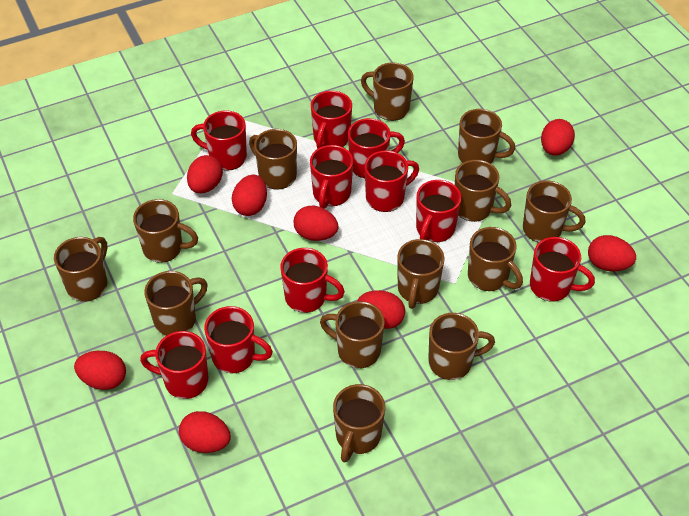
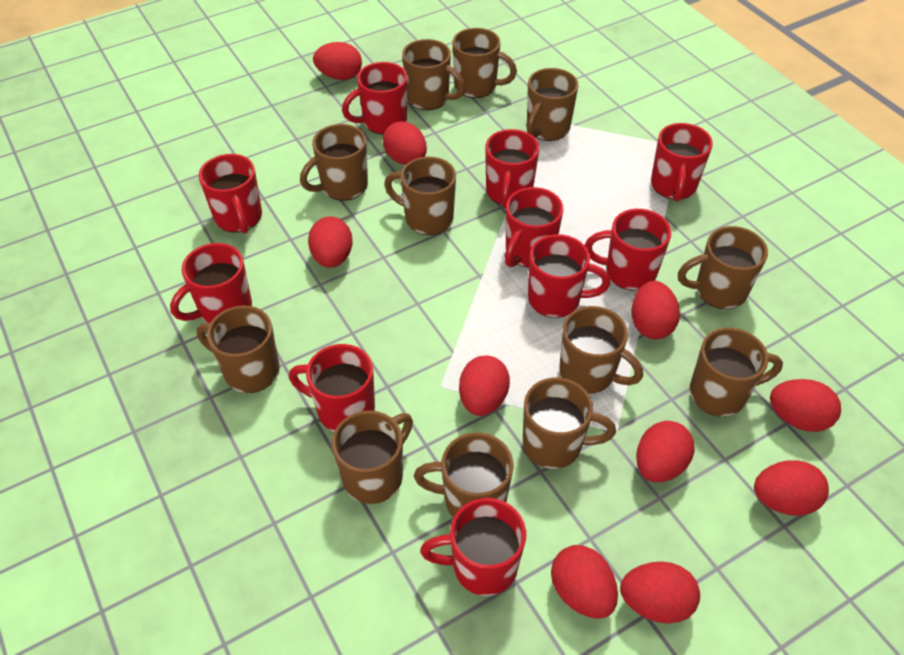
brown mug: [54,237,107,302] [133,199,198,263] [144,271,208,336] [249,129,297,190] [320,301,385,368] [333,384,385,463] [361,63,414,121] [397,239,444,309] [428,313,495,380] [455,160,511,222] [458,109,515,164] [468,227,523,291] [523,181,586,243] = 13 -> [196,305,280,393] [300,124,368,201] [332,410,413,504] [384,157,456,235] [402,39,465,110] [414,433,514,518] [453,28,517,98] [523,377,616,469] [527,68,579,141] [559,306,643,394] [678,226,768,309] [690,328,783,416] = 12
red egg: [74,351,126,390] [179,411,231,453] [187,155,223,193] [232,174,267,216] [294,206,339,241] [357,290,405,329] [541,119,575,156] [588,235,636,271] = 8 -> [308,216,353,268] [313,42,362,80] [383,122,427,165] [459,356,510,416] [551,545,618,619] [620,561,700,624] [631,281,680,339] [636,421,694,482] [754,460,829,516] [770,379,841,432] = 10

